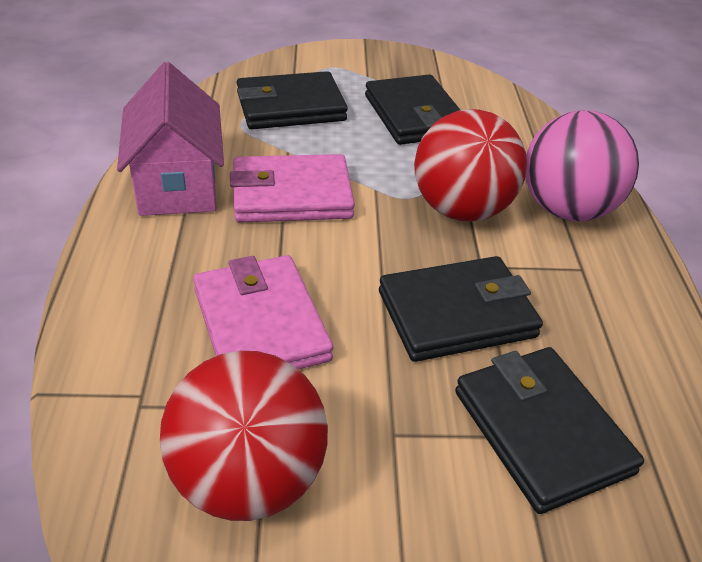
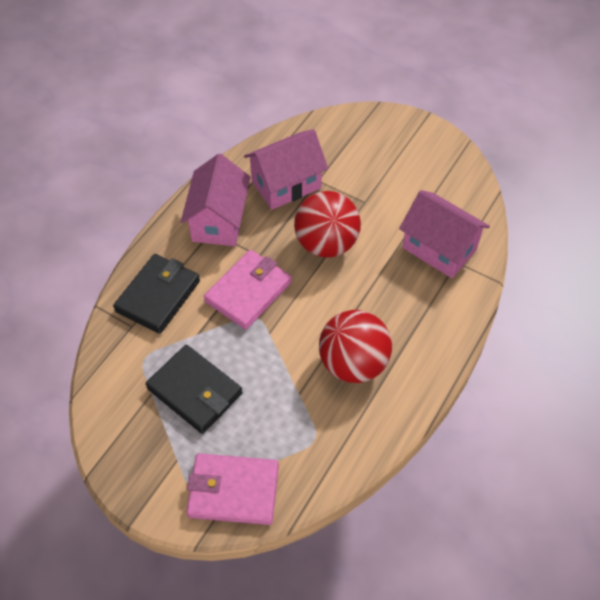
black wallet: [237,71,348,129] [365,74,460,145] [379,256,543,362] [455,347,644,514] = 4 -> [113,254,200,334] [146,345,243,434] = 2
pink ball: [525,110,639,221] = 1 -> none = 0
pink house: [117,62,224,216] = 1 -> [181,154,250,246] [244,129,328,210] [399,190,490,278] = 3

